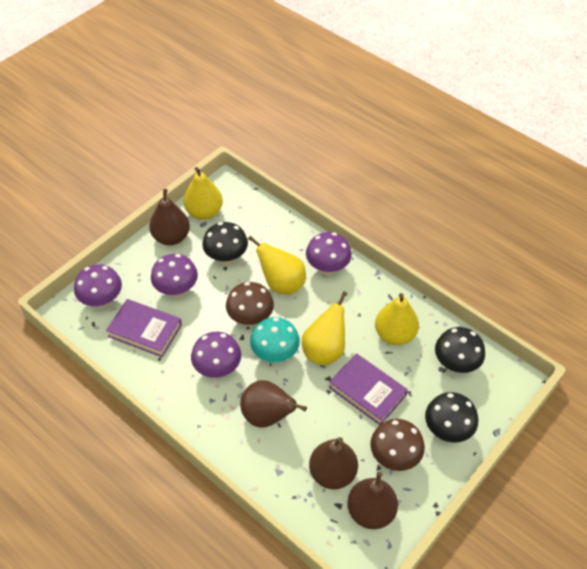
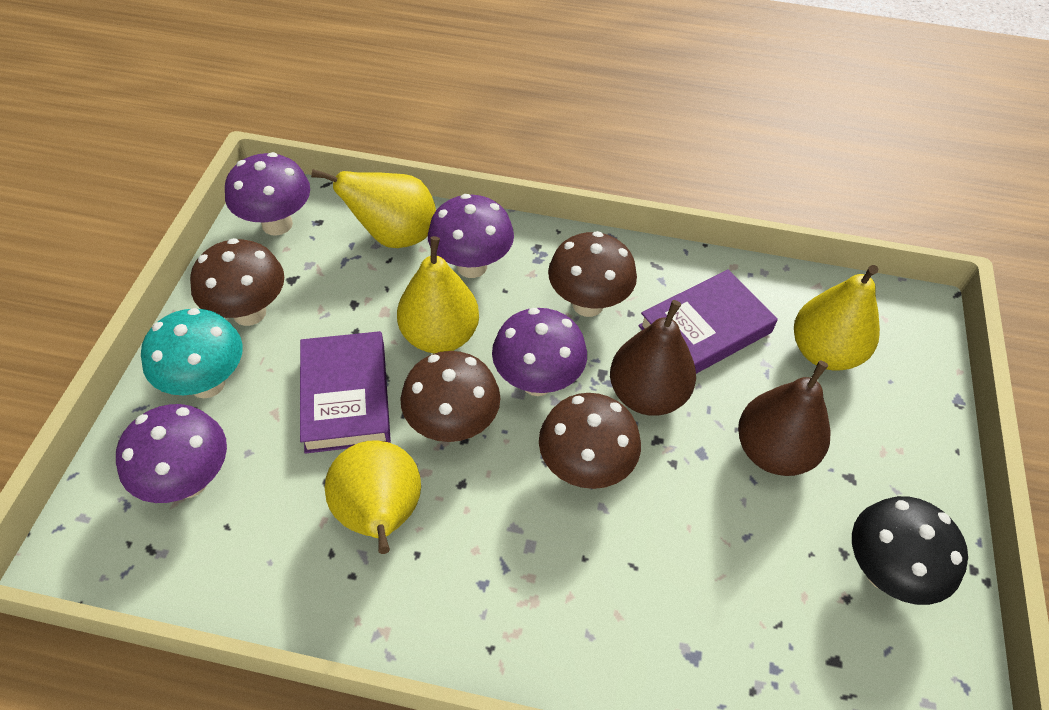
black mushroom: [202,222,248,265] [425,392,478,443] [435,327,485,373] = 3 -> [852,496,968,605] = 1
brown mushroom: [226,282,274,327] [370,419,425,471] = 2 -> [190,238,284,326] [400,351,500,442] [539,393,641,489] [548,231,637,317] = 4
brown pear: [149,189,190,245] [240,380,307,427] [309,437,358,489] [347,472,398,529] = 4 -> [610,300,696,416] [738,360,831,476] = 2

